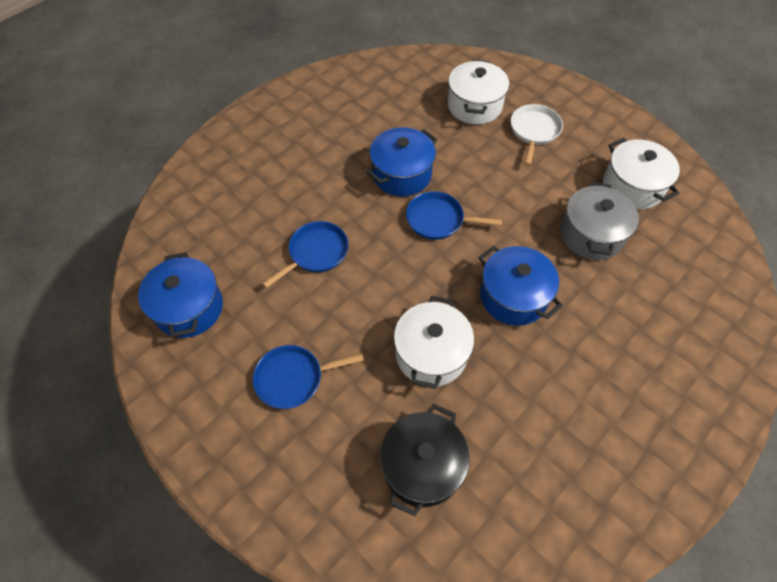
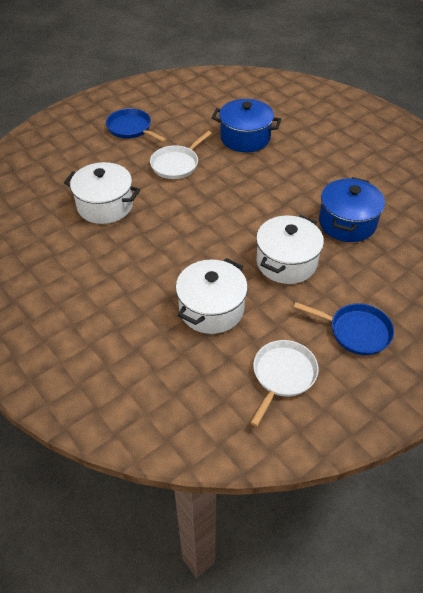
black pot: [380,404,470,516] = 1 -> none = 0
blue pan: [253,345,364,409] [262,221,348,288] [406,191,502,240] = 3 -> [106,108,167,142] [294,302,394,355] = 2
blue pot: [138,252,223,338] [366,127,437,197] [478,246,563,326] = 3 -> [212,99,281,152] [319,177,385,242] = 2
grey pot: [560,182,639,260] = 1 -> none = 0
white pan: [511,104,563,165] = 1 -> [150,131,212,179] [250,340,319,427] = 2

